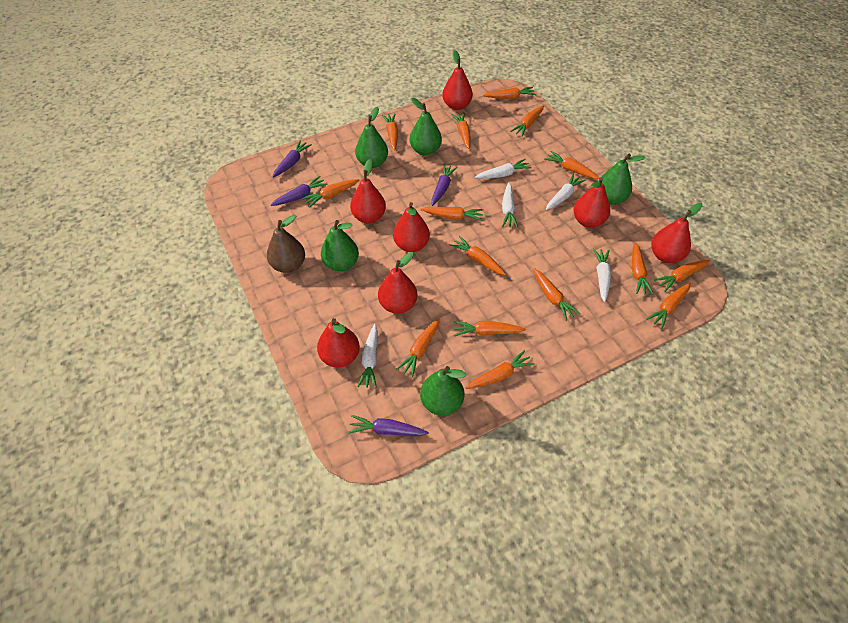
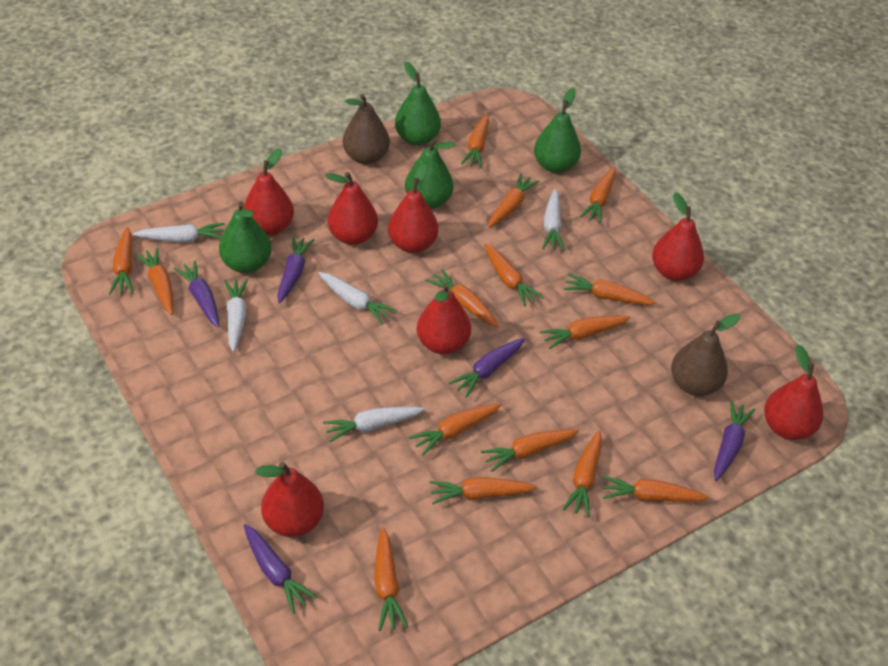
brown pear: [267,215,305,273] = 1 -> [343,94,390,164] [671,313,740,396] = 2
green pear: [321,220,359,271] [355,107,388,168] [410,98,442,156] [420,366,466,416] [598,153,646,205] = 5 -> [219,201,272,273] [395,62,441,146] [405,138,455,209] [534,88,581,173] = 4
purple carrot: [271,176,328,206] [272,140,312,178] [348,415,429,436] [431,164,458,206] = 4 -> [174,261,219,327] [243,524,317,614] [277,236,314,303] [449,338,525,398] [714,401,755,481] = 5

